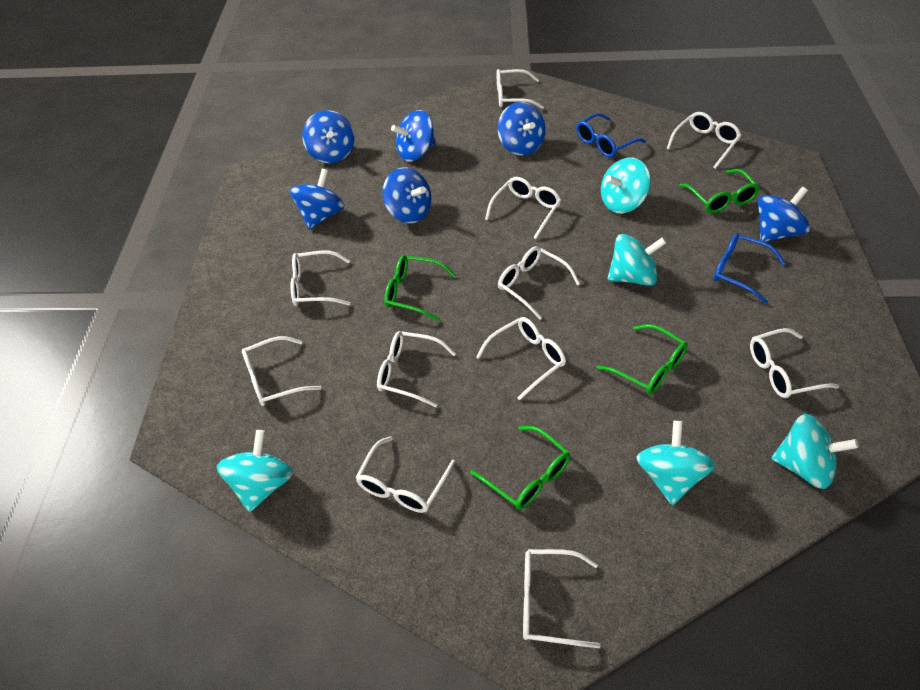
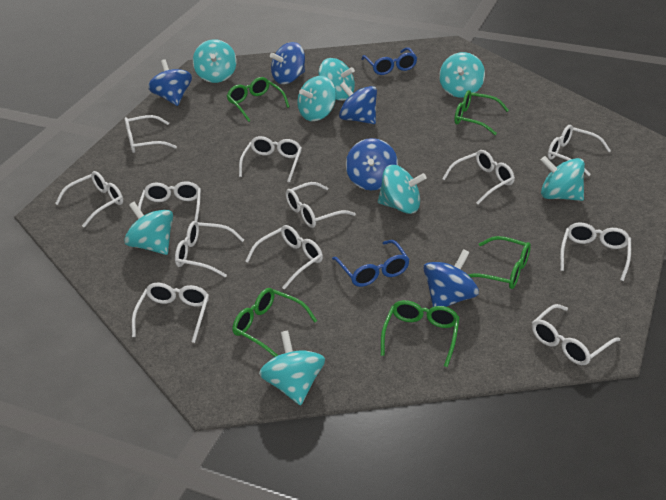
blue spinning top: [290,169,345,230] [302,110,354,163] [382,167,432,223] [391,110,436,162] [498,102,546,155] [758,187,810,242] = 6 -> [148,59,192,106] [270,42,305,84] [339,82,377,124] [346,138,398,190] [423,249,479,307] = 5
green glasses: [384,255,456,321] [470,426,570,510] [597,324,688,394] [679,169,760,213] = 4 -> [227,77,290,122] [232,288,317,357] [381,300,460,367] [454,90,509,135] [468,236,531,289] = 5
turquoise spinning top: [216,430,293,512] [601,157,651,213] [608,234,666,286] [636,421,715,505] [771,414,859,489] = 5 -> [124,202,173,255] [193,39,236,83] [259,331,325,405] [297,76,336,121] [318,58,355,101] [378,165,426,214] [439,52,485,97] [541,156,585,201] = 8
white glasses: [242,336,322,406] [290,250,350,306] [356,436,455,513] [377,331,456,407] [476,317,566,400] [485,177,561,239] [497,69,544,109] [498,246,580,319] [523,549,601,648] [666,112,742,169] [750,328,840,398] = 11 -> [55,171,123,228] [125,115,177,153] [132,283,209,343] [138,181,201,222] [175,221,244,277] [239,136,302,183] [245,225,323,290] [286,182,356,228] [442,150,515,204] [532,304,620,365] [548,125,611,176] [560,223,631,281] = 12

